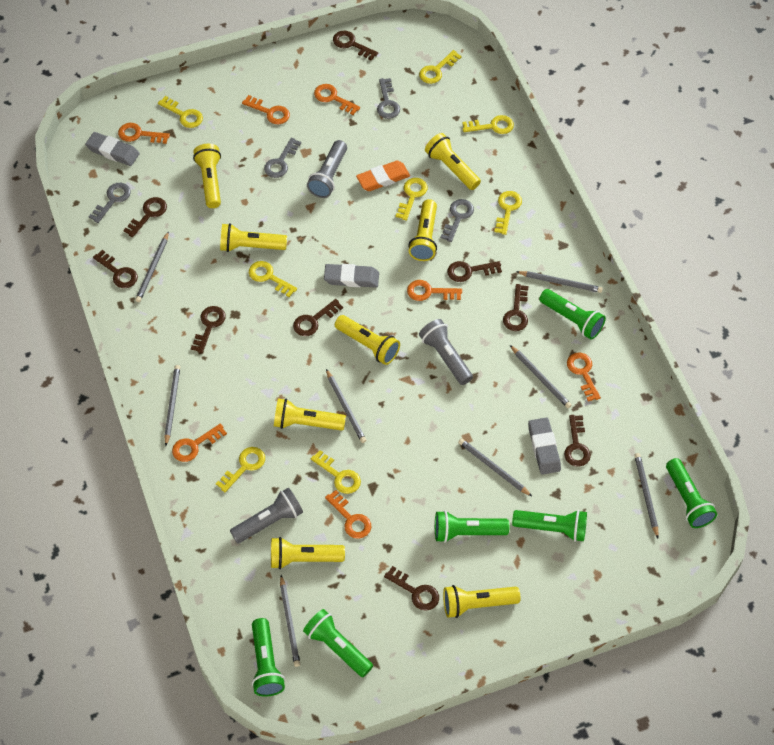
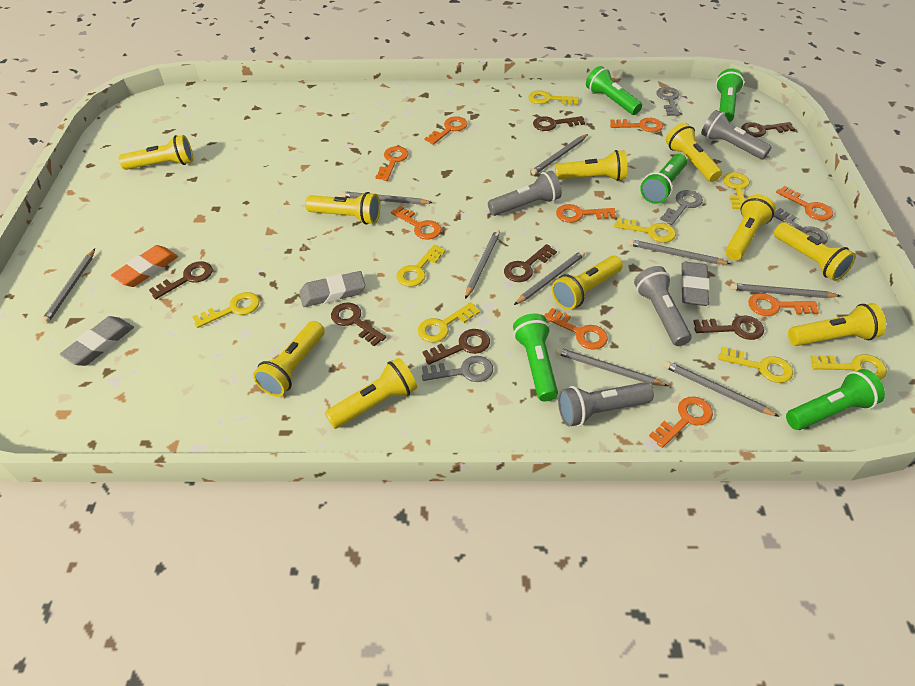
brown key: [93,250,138,288] [123,197,167,237] [191,306,226,353] [293,299,343,336] [333,31,378,61] [384,566,439,611] [447,261,502,282] [503,284,528,331] [564,415,591,467] = 9 -> [149,261,213,299] [331,303,386,347] [422,329,490,365] [504,244,557,282] [533,116,585,131] [693,316,764,340] [741,122,795,137] = 7
green flashlight: [252,618,285,697] [303,609,373,677] [435,511,509,543] [512,510,587,542] [539,289,606,339] [666,458,717,528] = 6 -> [513,314,558,401] [586,66,642,115] [640,154,687,204] [716,68,744,122] [786,369,885,430] = 5
grey flashlight: [230,488,303,543] [307,140,347,198] [419,319,473,385] = 3 -> [488,171,562,216] [558,382,654,427] [634,266,692,346] [701,110,772,159] = 4
grey pencil: [135,231,169,302] [164,365,180,446] [280,575,300,667] [326,369,366,443] [458,438,532,496] [510,345,572,408] [516,271,603,293] [634,453,658,538] = 8 -> [41,249,95,324] [341,191,433,205] [465,229,500,299] [514,250,585,305] [531,134,588,175] [555,347,668,386] [628,239,730,264] [664,361,779,417] [730,283,840,298] = 9
orange key: [118,123,170,144] [172,423,227,462] [242,95,290,124] [314,84,360,115] [325,490,371,539] [407,280,462,301] [567,352,601,402] = 7 -> [376,146,408,181] [391,205,441,240] [424,116,468,145] [544,308,608,350] [556,204,616,223] [610,118,663,132] [649,397,713,448] [748,293,819,316] [776,186,833,221] = 9
yellow flashlight: [193,144,221,208] [220,223,287,252] [271,537,345,569] [274,398,346,431] [335,315,400,365] [408,199,437,261] [425,133,481,190] [443,585,521,618] = 8 -> [119,135,193,170] [253,321,325,397] [305,192,380,224] [325,358,417,429] [552,256,623,310] [555,150,627,181] [666,123,722,182] [725,194,775,260] [774,222,856,281] [788,303,886,346] = 10

